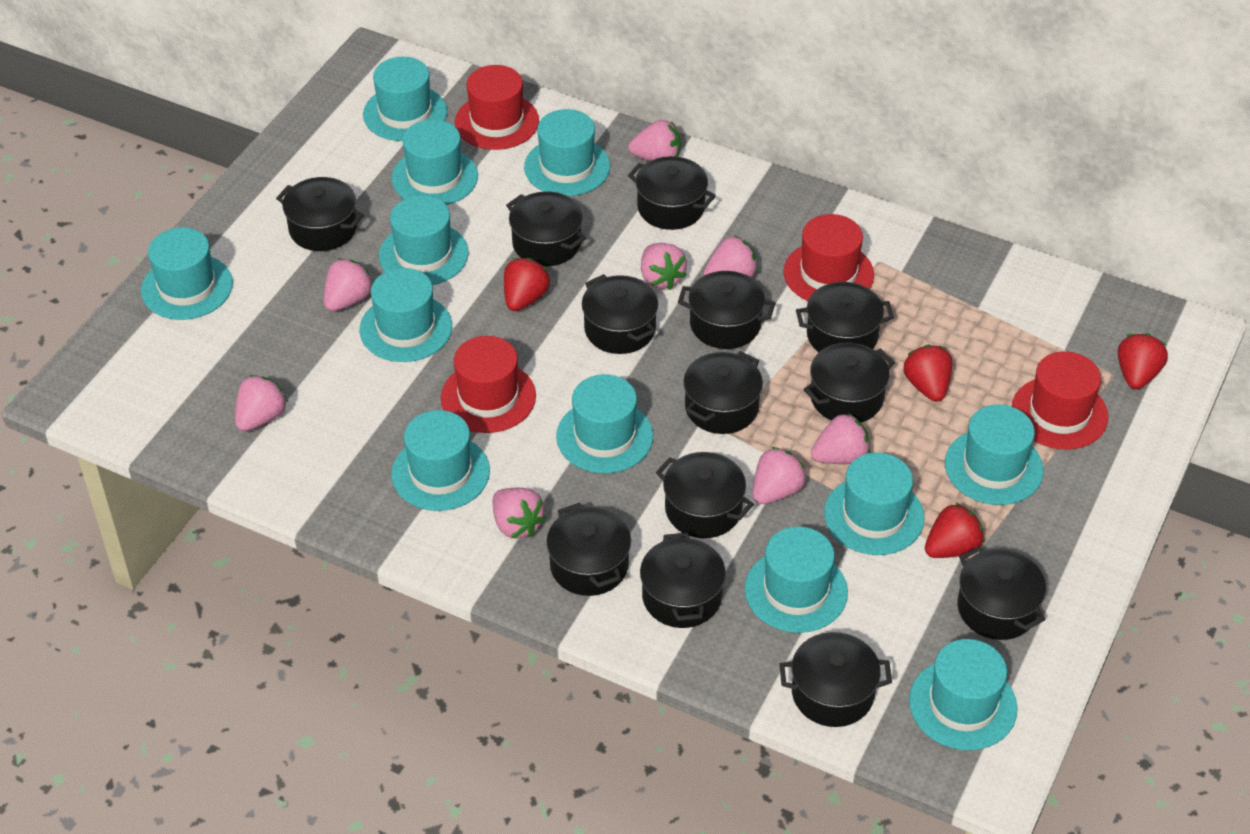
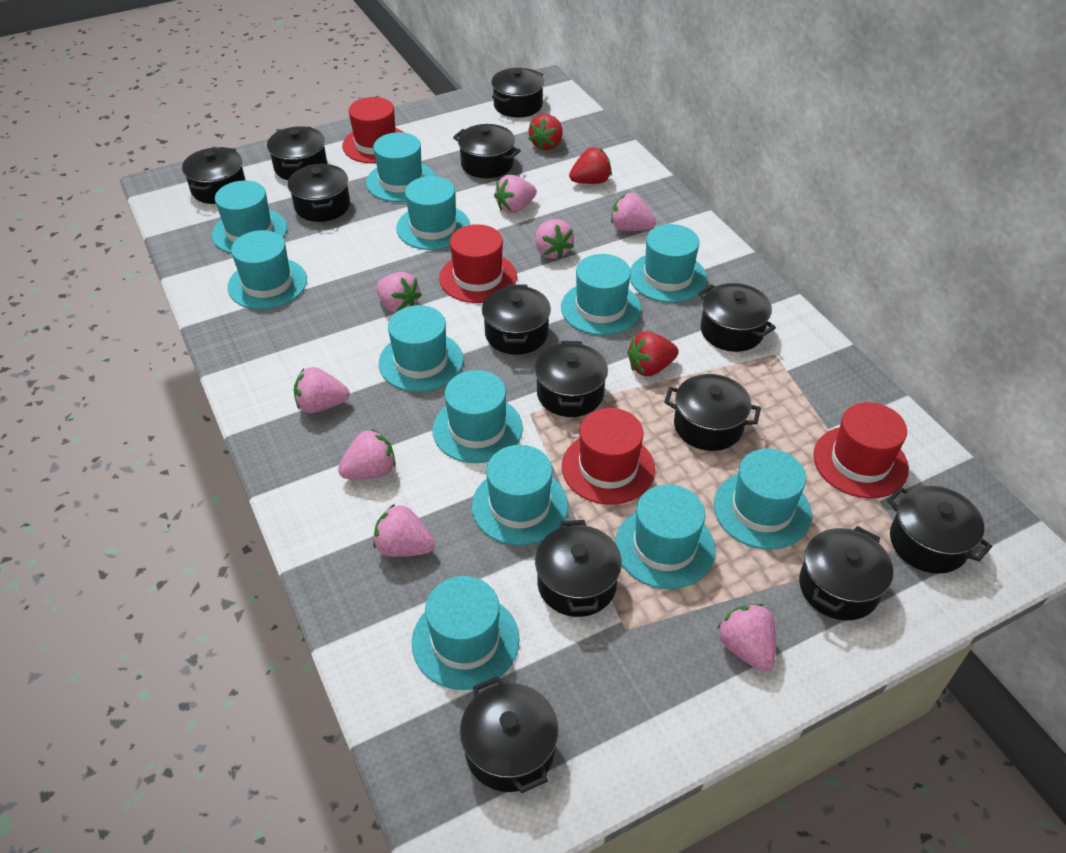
red strawberry: [504,258,550,311] [903,345,953,402] [925,502,985,558] [1118,333,1168,389] = 4 -> [529,114,563,150] [569,147,612,184] [627,331,679,376] = 3

